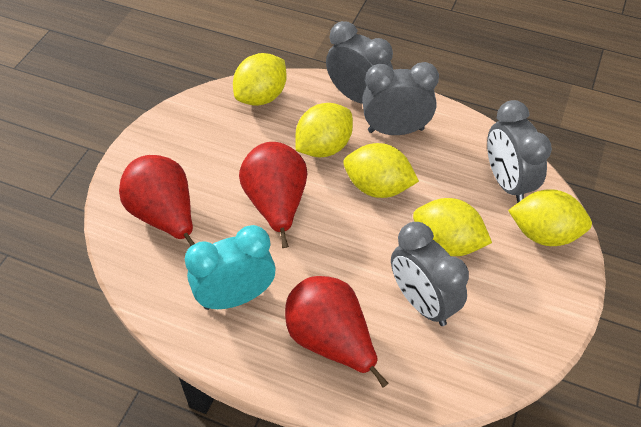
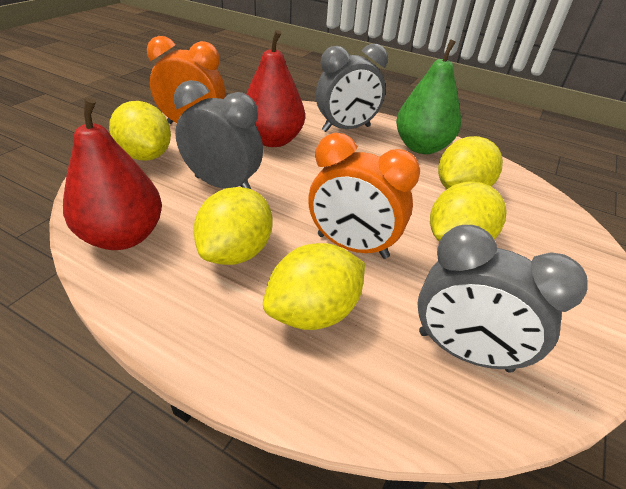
green pear: none = 0 -> [396,39,461,154] = 1
grey clock: [326,21,393,104] [362,62,439,135] [391,222,469,326] [487,100,552,203] = 4 -> [174,80,263,190] [316,44,388,132] [417,225,587,373] = 3
orange clock: none = 0 -> [147,36,225,124] [308,133,420,259] = 2
red pear: [119,155,195,246] [239,142,307,248] [285,276,388,388] = 3 -> [63,98,162,250] [247,30,305,147] = 2
turquoise clock: [185,225,275,310] = 1 -> none = 0

